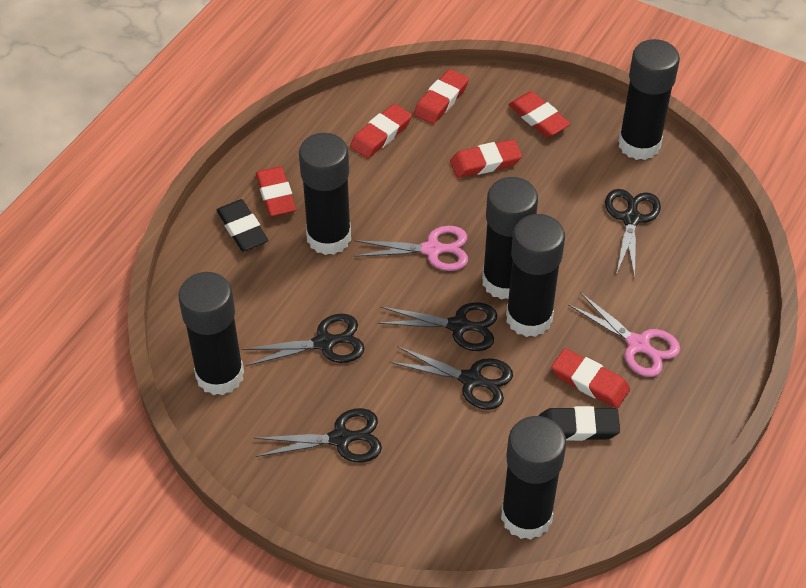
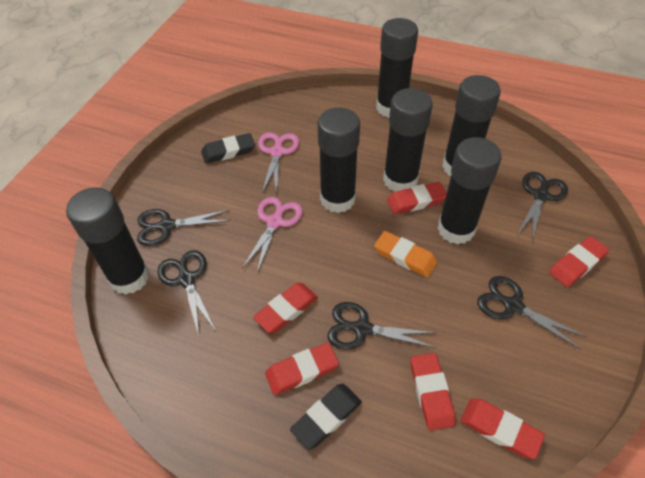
orange eraser: none = 0 -> [374,231,438,277] = 1

